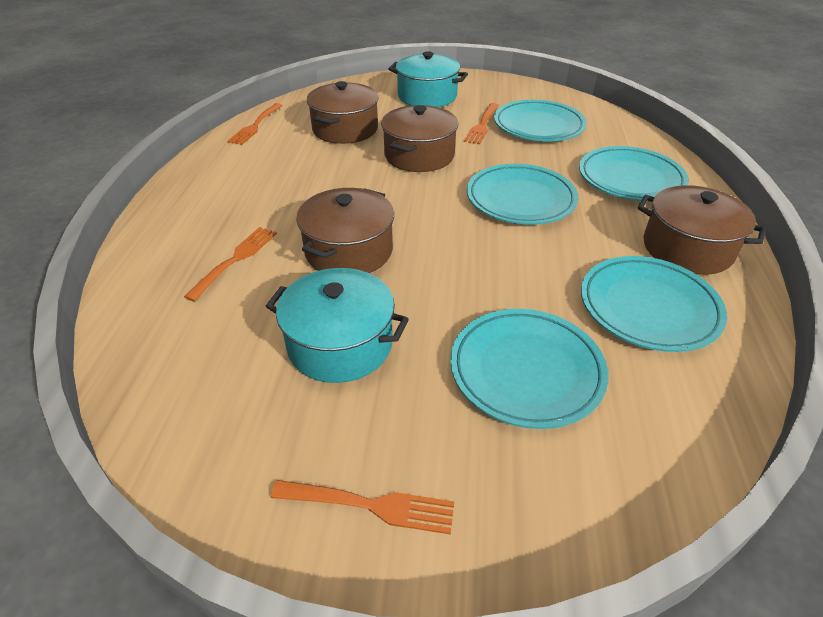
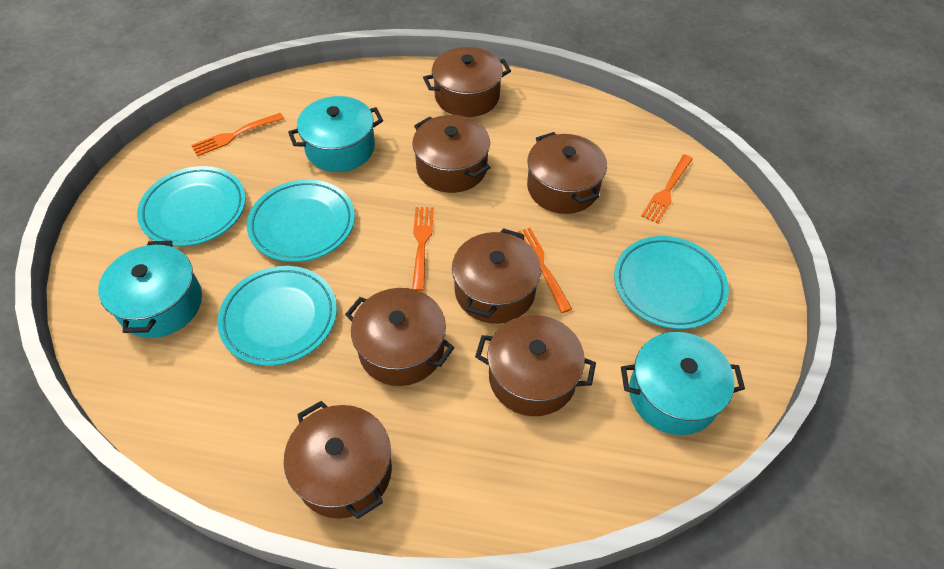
brown pot: [296,188,394,273] [307,81,379,144] [381,105,458,172] [638,185,766,275] = 4 -> [284,401,392,519] [345,288,454,386] [412,115,491,193] [423,47,511,117] [452,228,541,324] [475,315,596,416] [527,132,607,214] = 7
turquoise plate: [450,309,609,429] [467,164,579,225] [494,100,587,141] [579,146,689,201] [581,256,727,352] = 5 -> [137,166,246,247] [217,266,337,366] [247,179,355,262] [614,236,729,329] = 4
turquoise pot: [266,268,409,383] [388,51,468,107] = 2 -> [98,241,202,338] [288,96,383,172] [621,332,745,435] = 3

